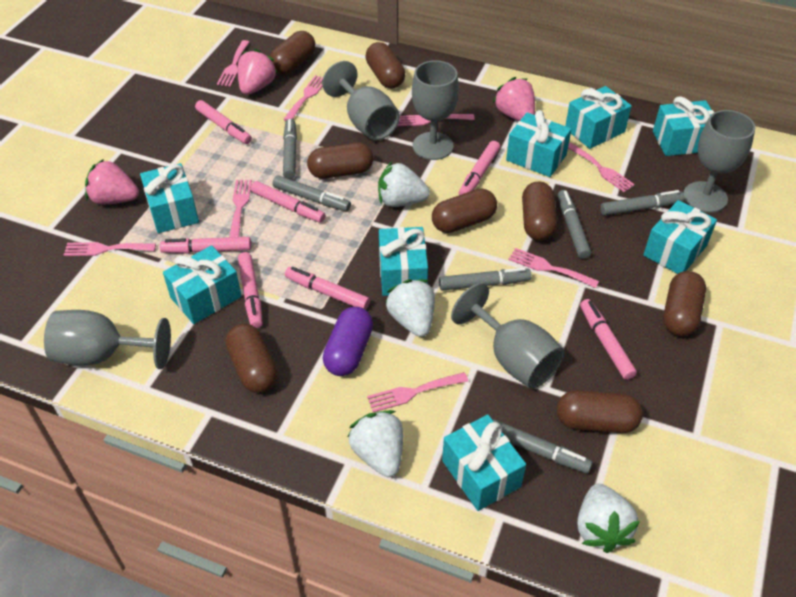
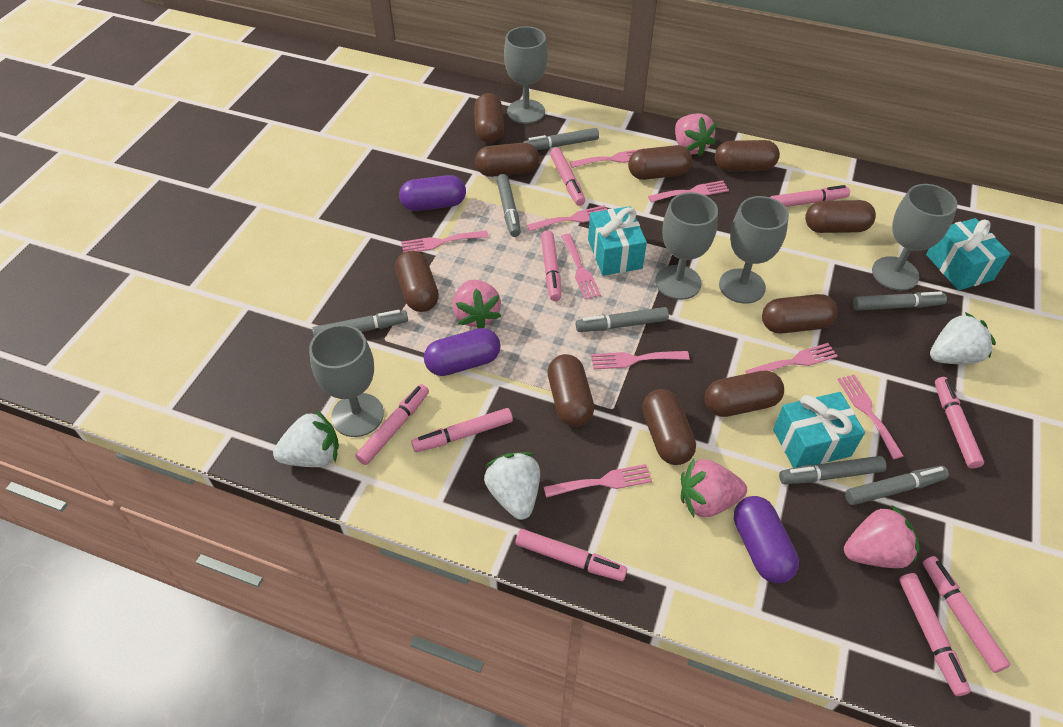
brown capsule: [226,324,278,393] [270,31,316,75] [307,143,373,179] [366,42,405,89] [432,189,497,233] [522,181,557,241] [557,390,643,433] [663,271,706,336] = 8 -> [395,251,439,312] [474,93,504,143] [475,143,539,177] [548,354,594,427] [628,145,692,180] [642,389,696,465] [705,371,784,417] [715,140,780,171] [762,294,838,333] [805,200,876,233] = 10
grey marker: [272,175,351,211] [283,119,297,179] [439,268,532,291] [493,420,593,474] [558,190,591,259] [600,190,684,216] = 6 -> [312,310,408,336] [497,174,521,237] [523,128,599,150] [576,307,669,332] [779,456,887,484] [845,466,949,505] [853,291,947,311] = 7
pink fork: [64,242,156,256] [217,40,249,87] [229,180,252,237] [283,75,323,121] [367,372,468,412] [397,114,475,126] [509,248,599,288] [568,143,635,192] = 8 -> [401,231,488,253] [527,205,607,231] [544,464,652,498] [561,234,601,299] [570,149,640,168] [591,351,689,370] [648,180,729,202] [745,343,838,374] [837,374,904,459] = 9
pink marker: [160,237,251,254] [195,100,252,144] [238,252,263,328] [251,181,325,223] [285,267,370,310] [459,141,500,195] [580,299,637,380] = 7 -> [355,384,429,465] [411,408,513,452] [515,529,627,581] [541,230,561,301] [550,147,585,206] [770,185,850,207] [899,573,971,696] [923,556,1010,673] [935,377,984,468] = 9
pink strawberry: [85,159,139,204] [237,49,278,95] [493,77,535,121] = 3 -> [453,280,501,329] [675,113,717,157] [681,459,747,518] [844,505,920,568] = 4
purple capsule: [323,307,373,376] = 1 -> [399,175,466,211] [424,328,501,376] [734,496,799,583] = 3
turquoise gift: [140,163,199,233] [163,245,242,324] [379,227,428,296] [442,414,526,511] [506,110,571,177] [565,86,632,149] [643,200,717,274] [653,96,714,156] = 8 -> [588,206,647,276] [773,392,865,468] [926,218,1010,290] = 3
white strawberry: [348,410,403,477] [378,162,430,207] [385,279,435,337] [577,484,640,553] = 4 -> [273,409,339,467] [484,452,540,520] [930,312,996,364] = 3

